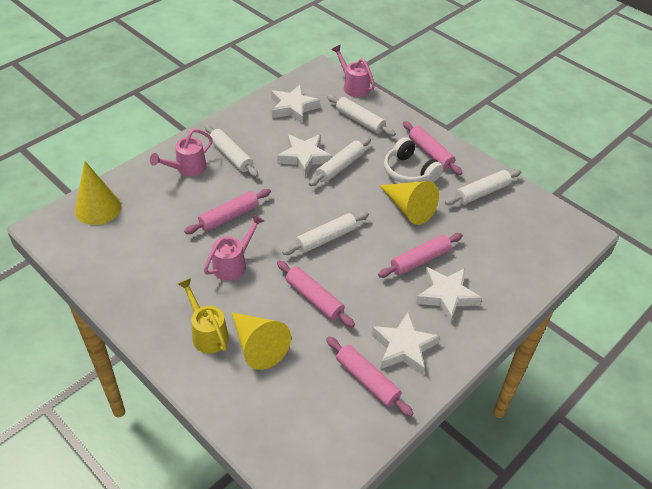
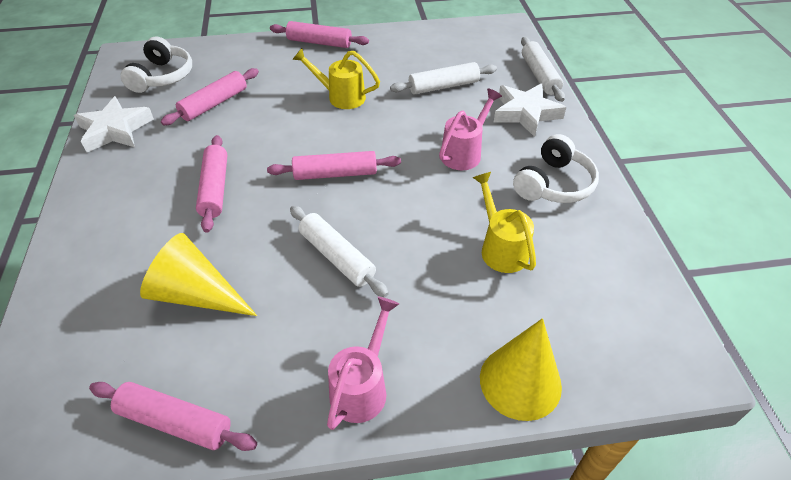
pink watering can: [150,129,213,177] [204,214,264,281] [331,45,375,97] = 3 -> [327,297,399,430] [439,89,502,170] = 2
white headphones: [384,137,444,183] = 1 -> [121,37,192,93] [513,134,599,203] = 2
white rolling pin: [205,125,258,177] [282,212,369,255] [309,137,371,186] [327,95,396,136] [445,169,521,205] = 5 -> [290,206,389,297] [390,62,497,95] [521,37,565,102] = 3
white star: [271,85,320,124] [277,134,332,176] [372,312,440,375] [416,267,482,323] = 4 -> [74,96,154,152] [493,83,566,137] = 2
yellow cone: [75,161,121,225] [231,312,291,370] [379,181,439,225] = 3 -> [140,233,257,316] [480,318,562,421] = 2
yellow watering can: [178,278,229,354] = 1 -> [292,48,380,109] [473,172,536,273] = 2

